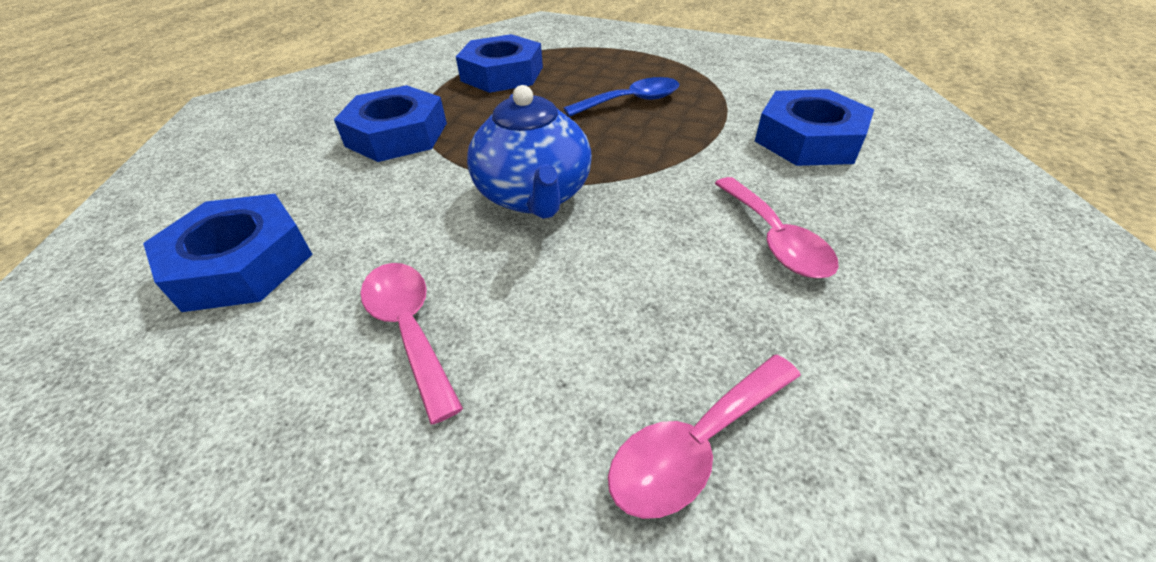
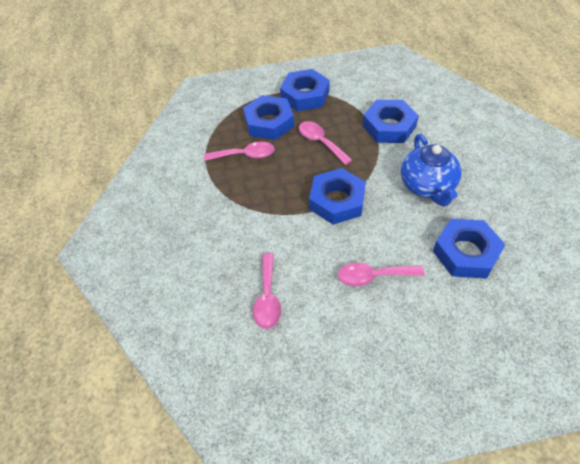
blue nut: [143,194,313,312] [334,85,447,162] [456,34,543,93] [755,89,874,166] = 4 -> [243,95,294,140] [280,69,330,111] [309,168,366,225] [363,100,419,143] [433,219,506,279] = 5
blue spoon: [564,77,679,117] = 1 -> none = 0
pink spoon: [360,263,463,424] [608,355,801,519] [715,177,839,278] = 3 -> [204,142,275,161] [253,253,281,329] [299,121,352,165] [338,263,424,286] = 4

